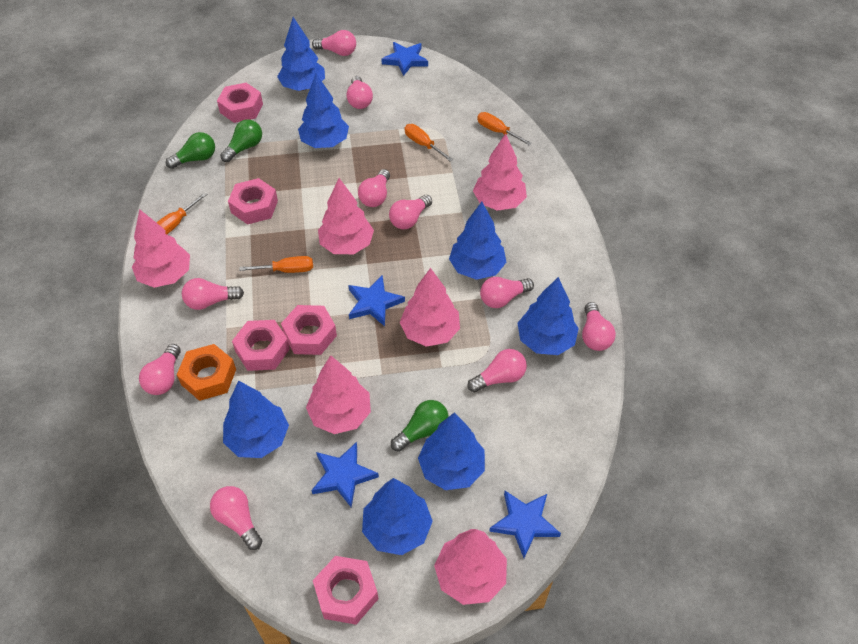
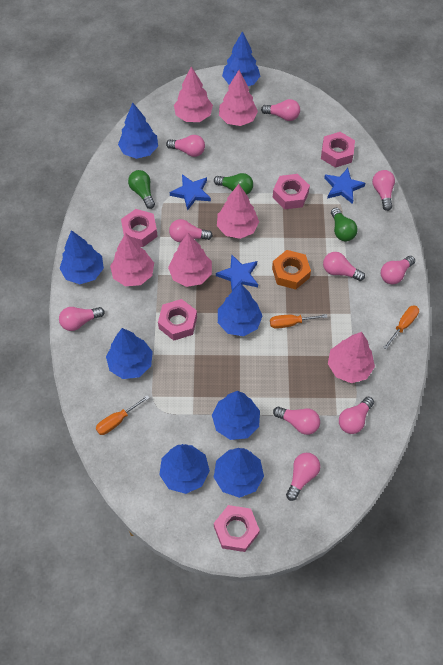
blue star: [311,442,379,507] [348,275,405,326] [381,42,428,76] [489,491,561,558] = 4 -> [170,174,211,211] [216,254,258,291] [324,168,365,204] = 3
blue tree: [223,380,289,458] [277,17,325,91] [298,74,349,148] [362,478,433,555] [418,412,485,490] [449,202,507,280] [518,277,579,355] = 7 -> [59,230,104,284] [106,328,153,379] [118,103,158,159] [159,444,210,494] [212,391,260,440] [214,448,264,498] [218,284,263,336] [222,31,260,86] = 8
orange screwdriver: [156,192,208,234] [239,256,313,273] [404,124,453,161] [477,112,532,146] = 4 -> [96,395,149,435] [270,314,328,329] [383,305,419,349] = 3

